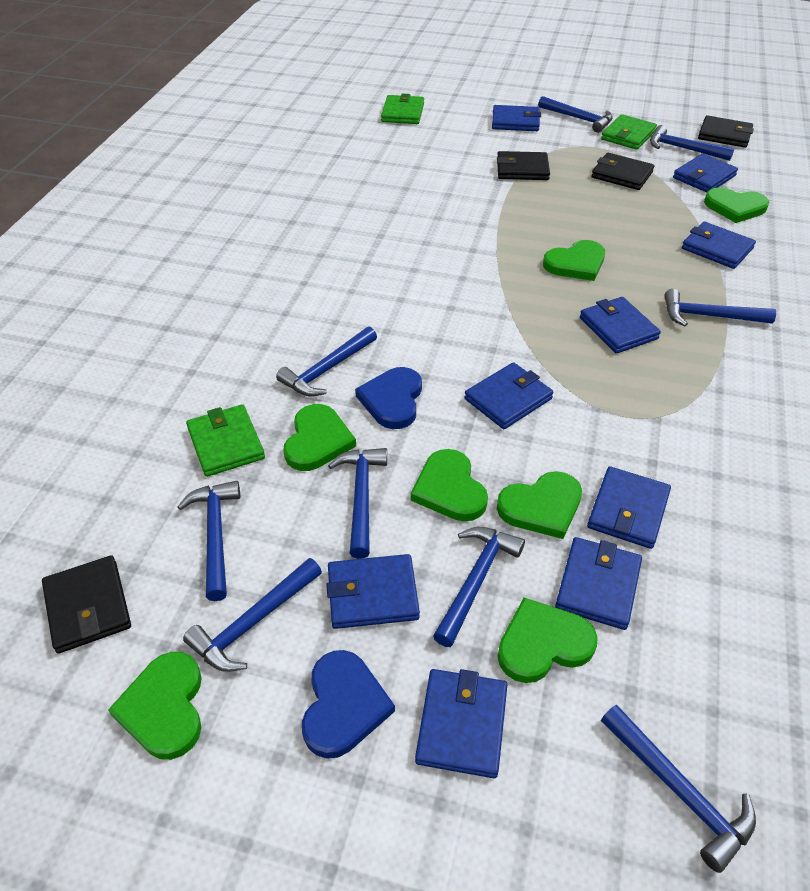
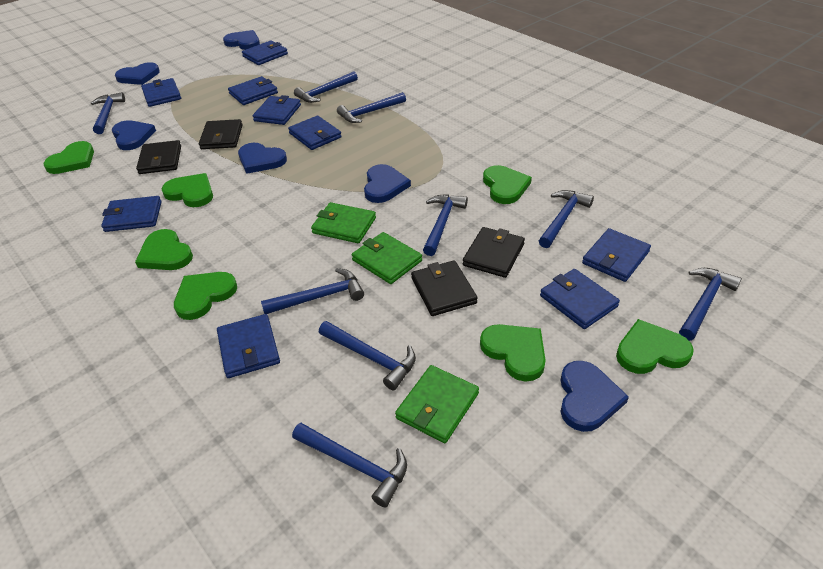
blue heart: [302,650,395,759] [355,367,422,429] = 2 -> [112,120,156,150] [115,62,160,85] [223,30,260,50] [238,143,287,174] [364,164,411,203] [560,361,629,432] = 6

